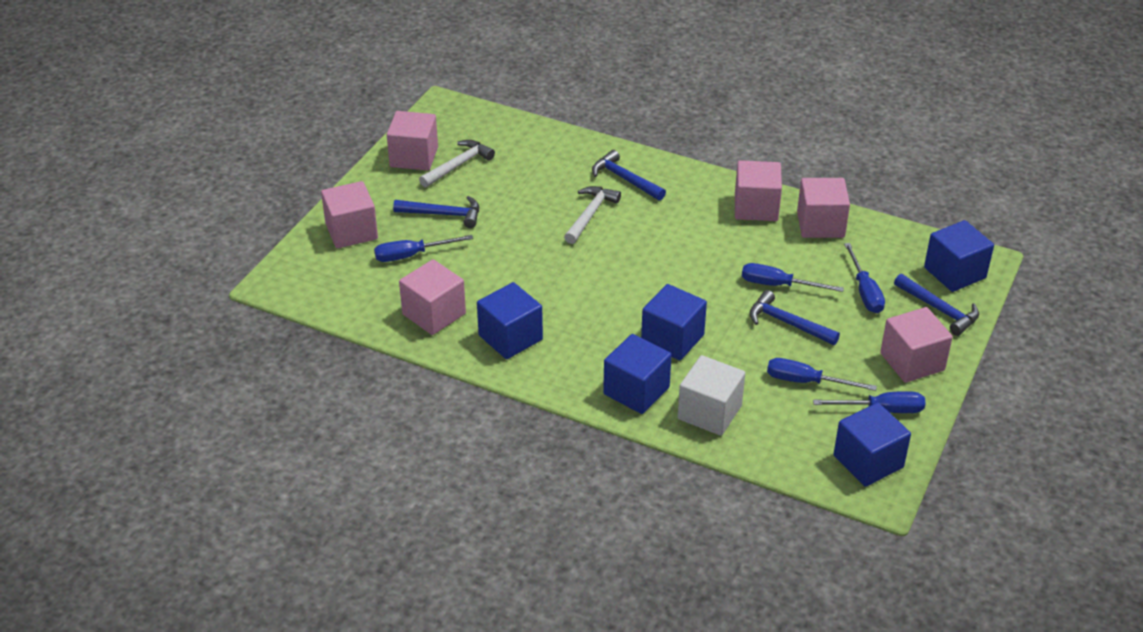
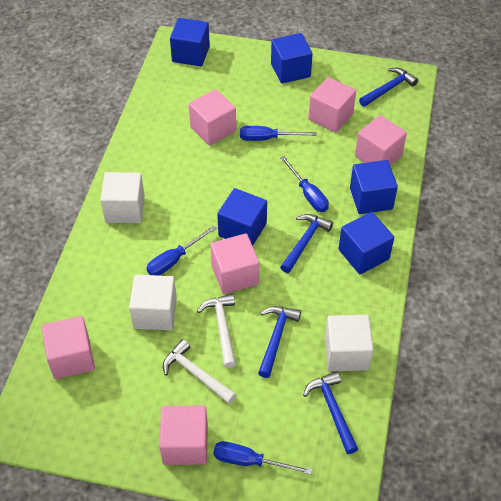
blue screwdriver: [374,235,473,262] [742,263,844,292] [767,358,877,391] [813,391,925,413] [844,243,885,313] = 5 -> [146,225,217,276] [213,441,312,475] [240,126,317,141] [280,156,329,212] = 4
white cube: [678,355,745,436] = 1 -> [100,172,145,223] [129,275,177,330] [325,315,373,371] = 3

